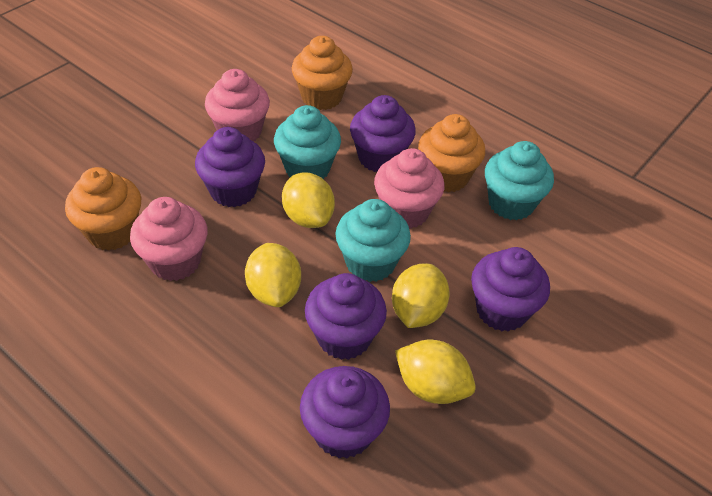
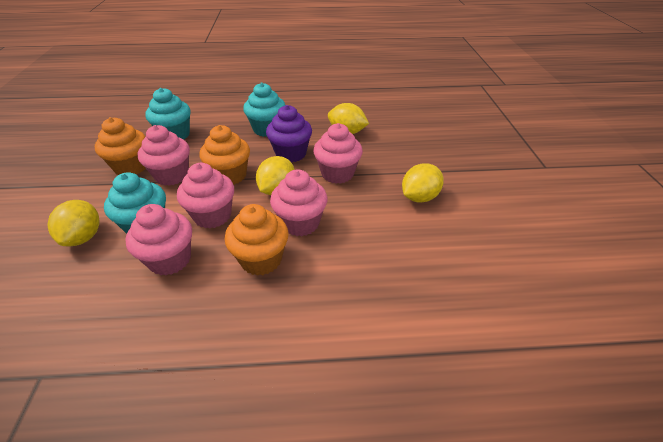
pink cupcake: [130,197,208,281] [205,69,270,141] [374,148,444,229] = 3 -> [125,204,192,275] [137,125,190,186] [177,163,234,229] [270,169,327,236] [313,123,363,184] = 5
purple cupcake: [195,127,265,207] [300,366,390,459] [305,273,387,360] [350,95,416,172] [471,247,550,332] = 5 -> [266,105,312,162] = 1

